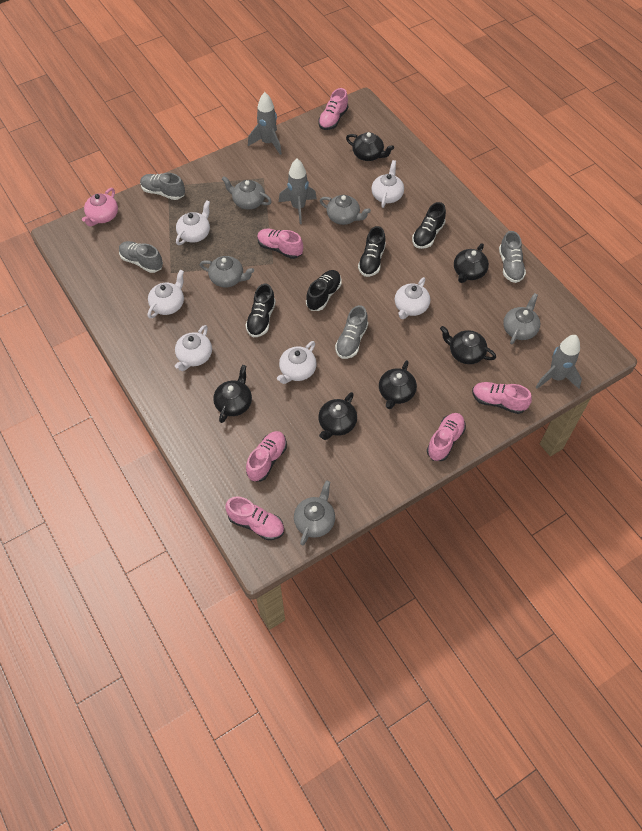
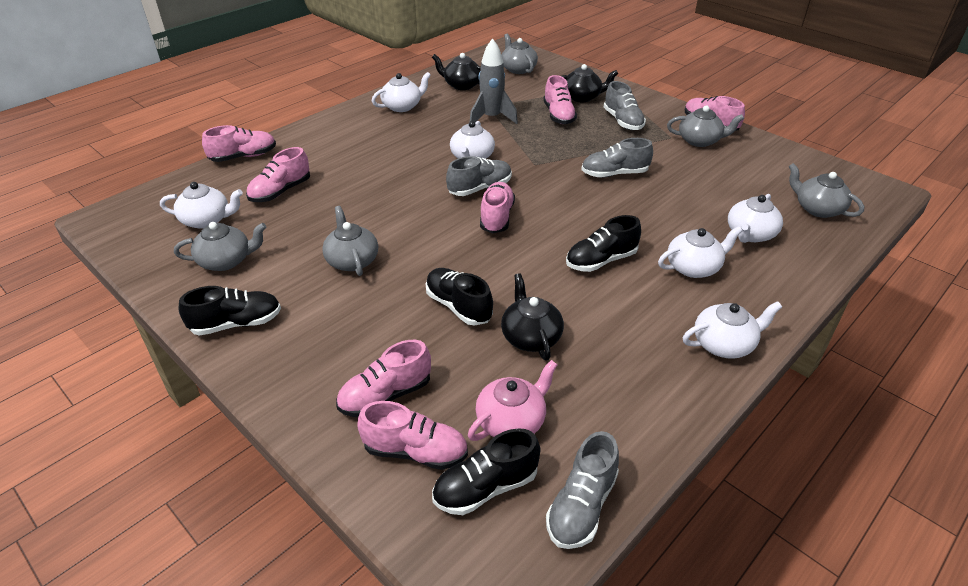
black teapot: [213,365,252,423] [318,392,357,440] [346,132,394,161] [379,360,417,409] [440,326,496,364] [454,243,489,283] = 6 -> [432,53,481,90] [501,273,564,360] [561,64,618,102] = 3
grey rocket: [248,92,282,155] [279,159,317,224] [536,335,582,389] = 3 -> [470,38,518,124] = 1
pink shoe: [225,496,284,540] [246,431,287,481] [257,229,303,259] [318,88,348,130] [427,413,466,461] [472,382,532,414] = 6 -> [202,125,276,162] [246,147,310,202] [336,340,431,417] [357,401,468,470] [480,182,515,233] [543,75,577,124] [685,96,745,131] = 7

